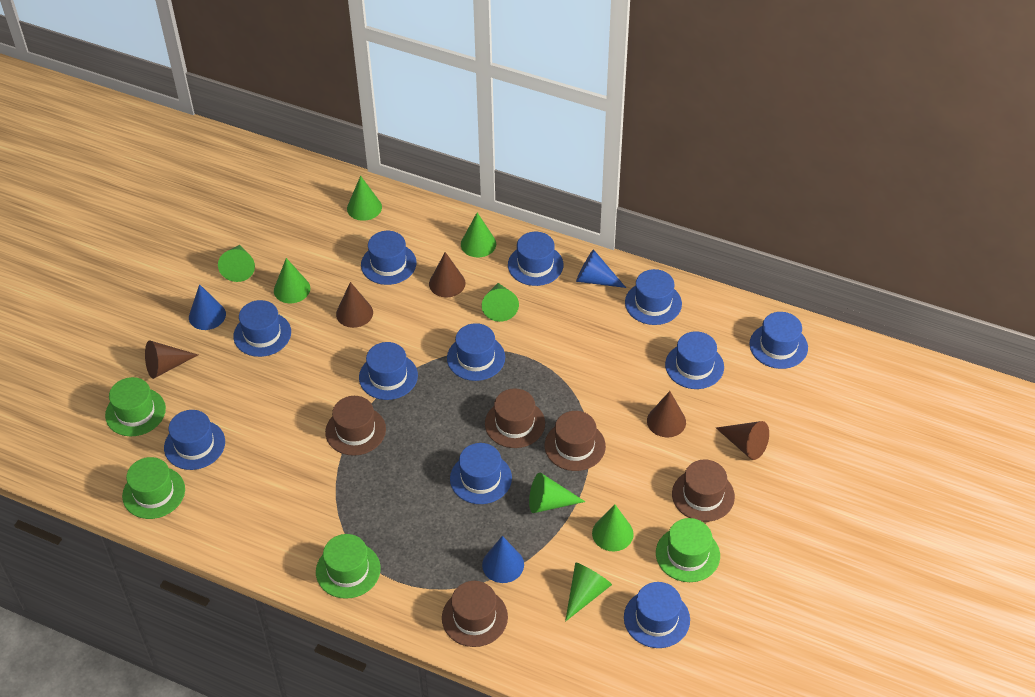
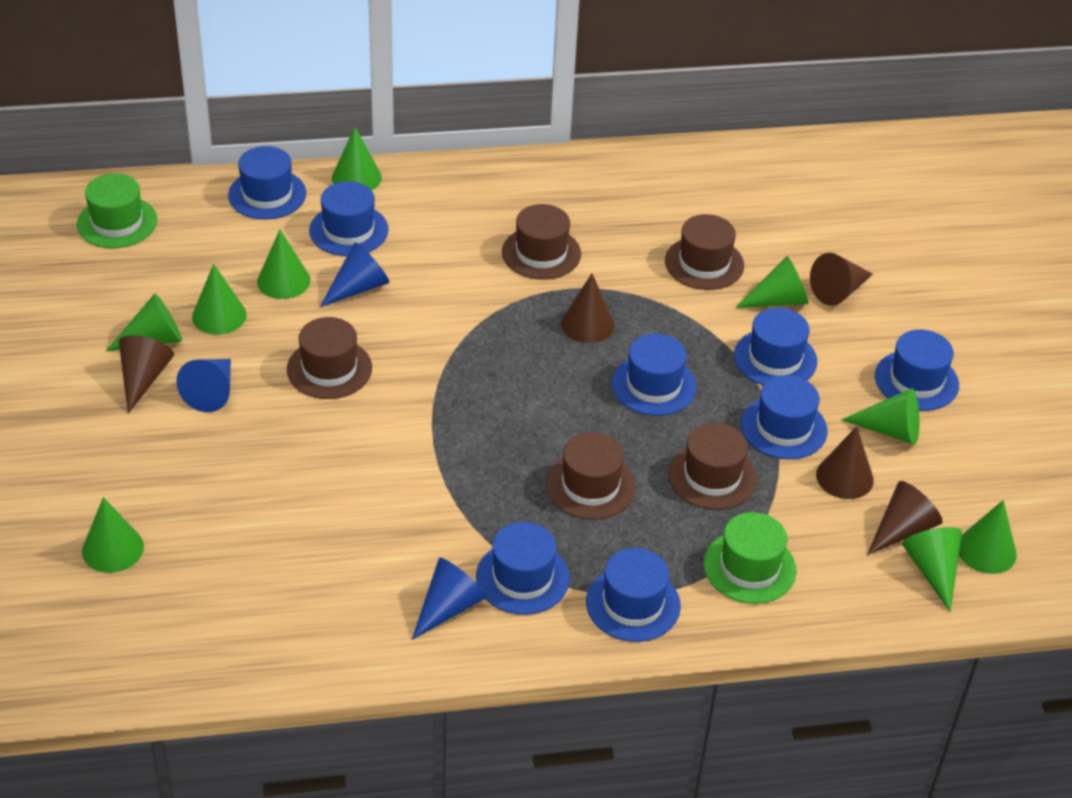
blue hat: [164,410,225,470] [233,300,291,357] [359,342,418,400] [361,231,417,285] [447,323,505,381] [450,443,512,504] [508,232,563,286] [624,582,690,648] [625,269,682,325] [665,331,724,389] [749,312,808,369] = 11 -> [228,146,306,220] [309,181,389,256] [476,522,570,615] [586,548,681,642] [612,334,697,416] [734,308,817,385] [741,375,827,459] [875,329,959,411] = 8
green cone: [218,245,255,282] [274,258,310,303] [347,176,382,221] [461,212,496,257] [482,283,519,322] [529,473,586,513] [565,562,612,621] [592,504,634,551] = 8 -> [82,497,144,573] [106,293,182,352] [192,264,247,335] [257,230,310,299] [332,127,382,191] [735,256,809,308] [842,388,919,445] [902,527,962,612] [959,500,1017,574] = 9
green hat: [105,377,166,436] [122,457,185,519] [316,534,381,599] [656,518,720,582] = 4 -> [77,173,157,248] [704,512,797,604] = 2

